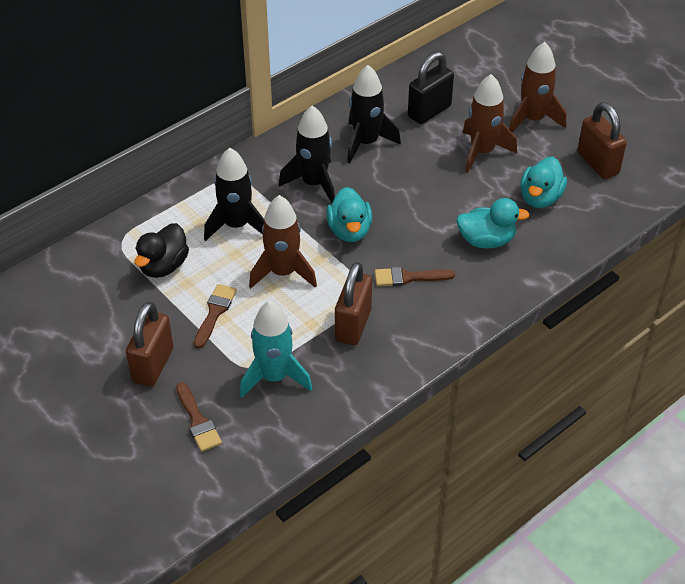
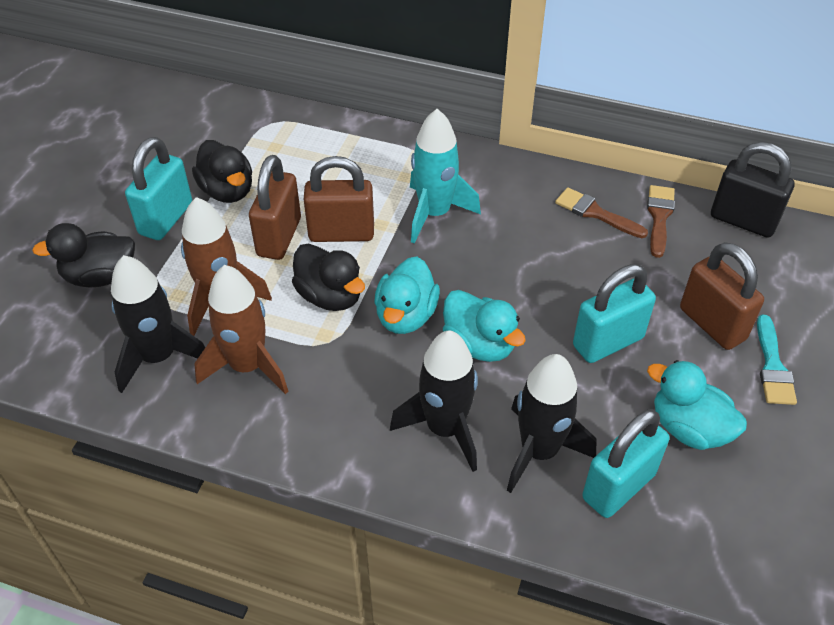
black duck: [135,223,189,278] = 1 -> [32,223,135,288] [192,140,252,203] [292,244,365,311] = 3
brown brush: [176,382,222,452] [194,284,237,348] [375,267,455,286] = 3 -> [555,187,648,238] [647,185,675,258] = 2
brown rocket: [249,195,317,288] [463,74,517,173] [509,42,566,132] = 3 -> [181,197,272,336] [194,265,288,394] = 2
turquoise brush: none = 0 -> [757,315,797,405] = 1
turquoise padlock: none = 0 -> [125,137,192,240] [573,264,656,363] [582,409,669,518] = 3

